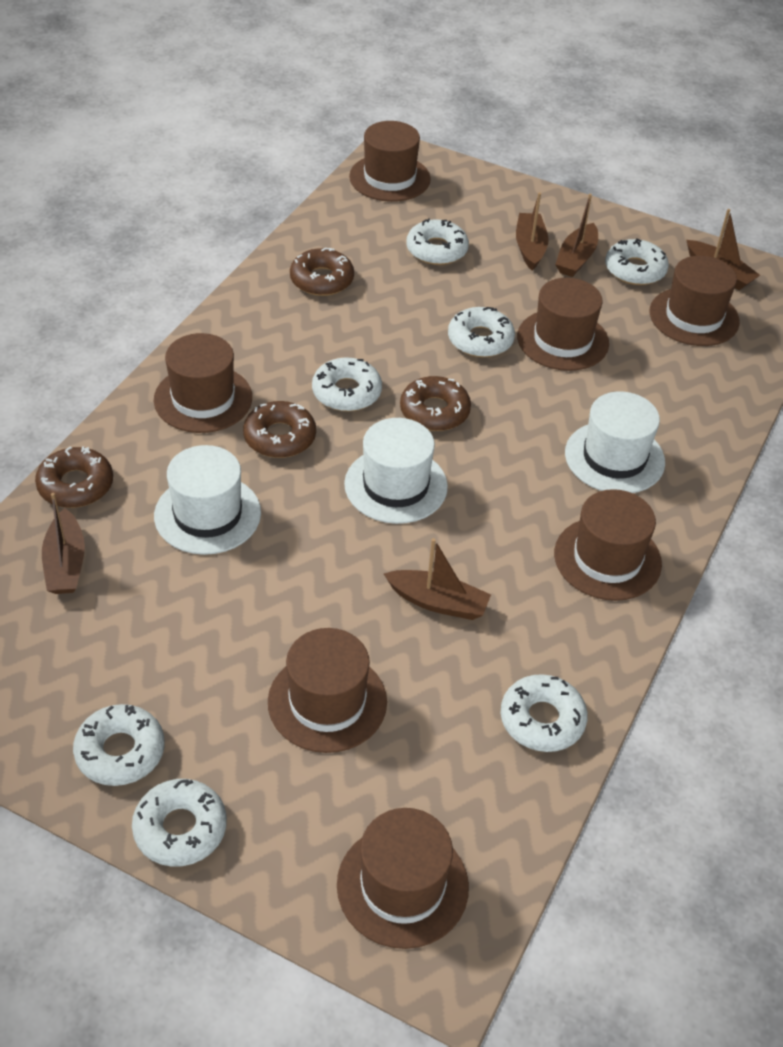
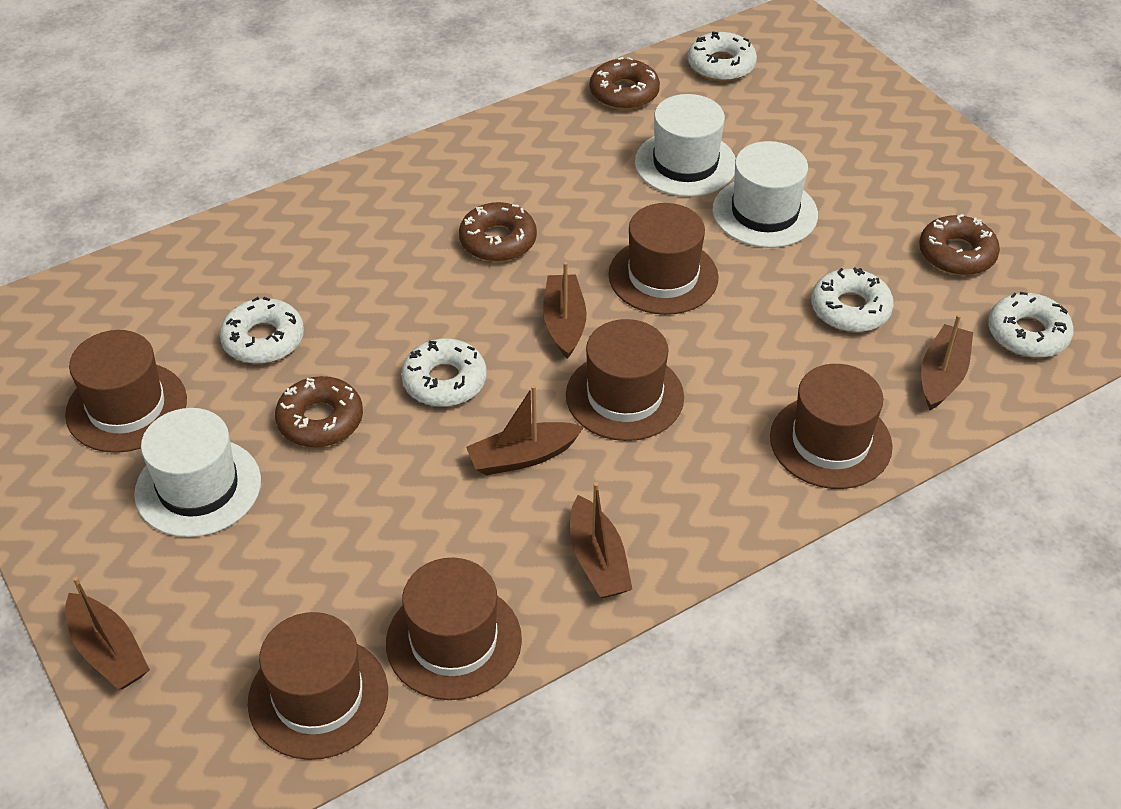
brown hat: [154,333,252,433] [268,628,387,753] [337,808,469,949] [349,121,431,202] [517,278,609,371] [554,489,662,601] [650,256,740,346] = 7 -> [65,330,187,453] [248,612,388,760] [386,558,522,700] [566,319,684,441] [608,203,719,315] [770,364,893,489] = 6
white donut: [73,704,165,786] [132,779,227,867] [312,357,382,411] [406,218,469,265] [448,307,515,357] [501,674,588,752] [605,238,669,285] = 7 -> [220,297,304,364] [401,339,487,407] [688,31,757,81] [811,268,894,332] [988,292,1073,358] = 5

